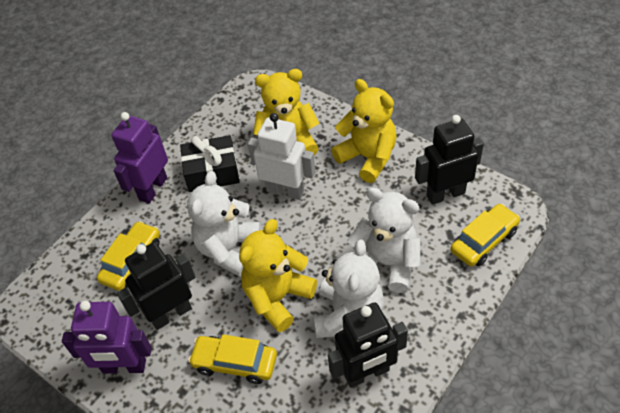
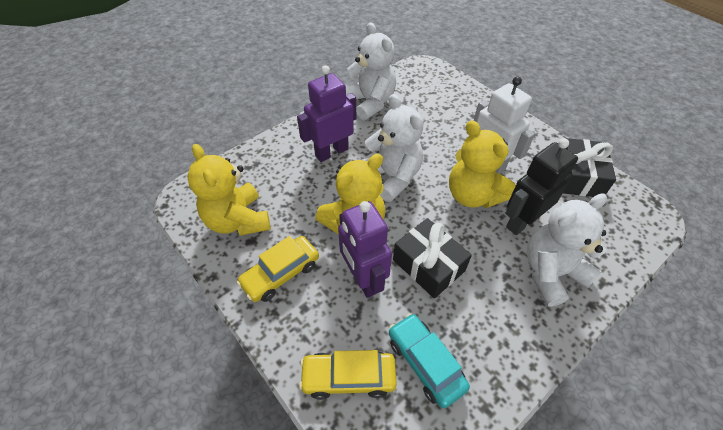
black gift: [180,135,240,192] = 1 -> [393,218,472,298] [563,138,616,197] = 2
black robot: [117,242,195,330] [328,303,408,388] [415,115,484,205] = 3 -> [505,138,578,235] = 1
turquoise car: none = 0 -> [389,313,470,408] = 1
yellow car: [97,221,160,291] [188,334,277,384] [451,204,520,267] = 3 -> [236,236,319,302] [299,350,397,400] = 2

